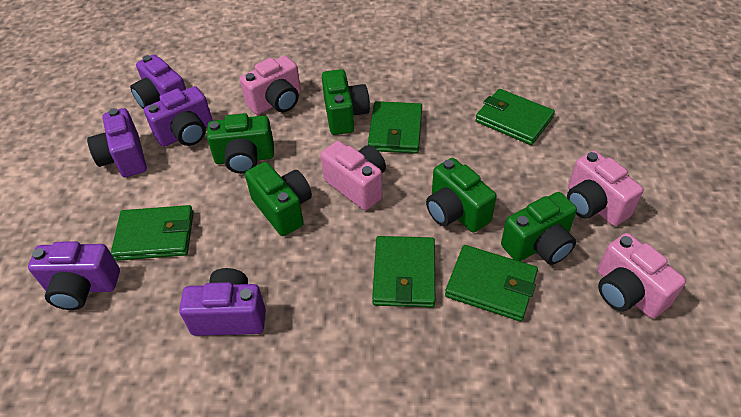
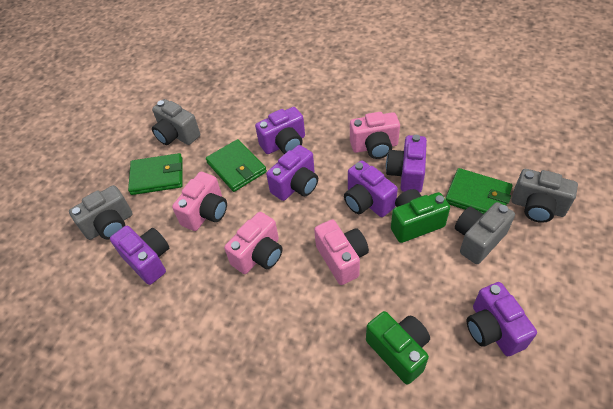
green camera: [207,113,274,174] [245,162,312,236] [322,69,370,135] [426,158,497,233] [501,192,577,265] = 5 -> [366,311,430,385] [391,189,450,243] = 2
green wallet: [111,205,194,261] [368,101,422,154] [372,236,435,308] [445,245,538,322] [475,89,555,145] = 5 -> [128,153,183,195] [206,139,267,192] [445,168,513,214] = 3
grey camera: none = 0 -> [69,185,133,240] [152,99,200,145] [455,202,515,264] [512,169,578,223] = 4
purple camera: [28,241,120,310] [87,108,147,177] [130,55,186,109] [144,86,213,147] [179,268,266,336] = 5 -> [110,226,169,285] [255,107,305,154] [266,145,318,201] [344,160,398,217] [386,135,427,193] [466,282,537,356] = 6

